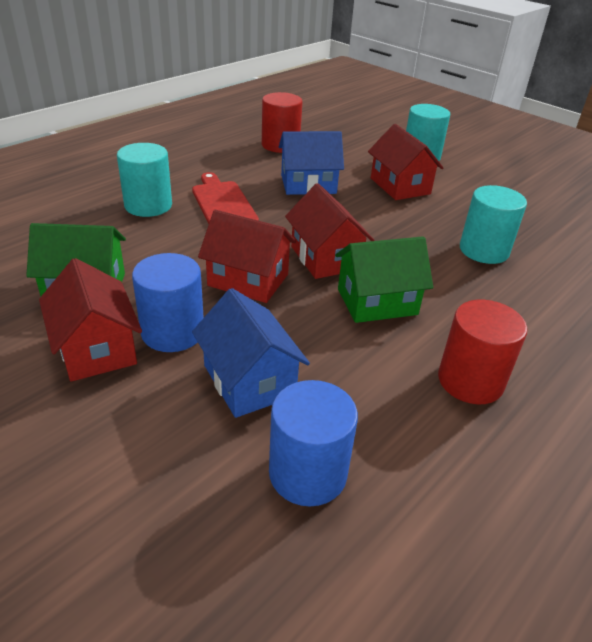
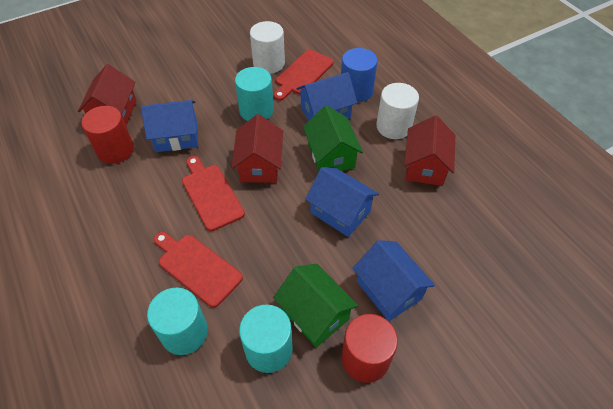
blue cylinder: [132,253,204,352] [269,380,358,506] = 2 -> [341,48,377,102] = 1
blue house: [192,288,310,418] [279,131,344,195] = 2 -> [141,100,198,152] [296,72,357,120] [305,167,379,237] [352,240,435,321] = 4
red cutting board: [192,172,259,224] = 1 -> [154,232,243,308] [182,156,245,231] [274,49,334,101] = 3
red house: [39,258,142,382] [198,210,296,303] [285,183,374,279] [368,124,444,200] = 4 -> [78,64,137,126] [232,114,283,183] [404,115,455,186] = 3
white cylinder: none = 0 -> [250,21,285,74] [376,83,419,139] = 2

